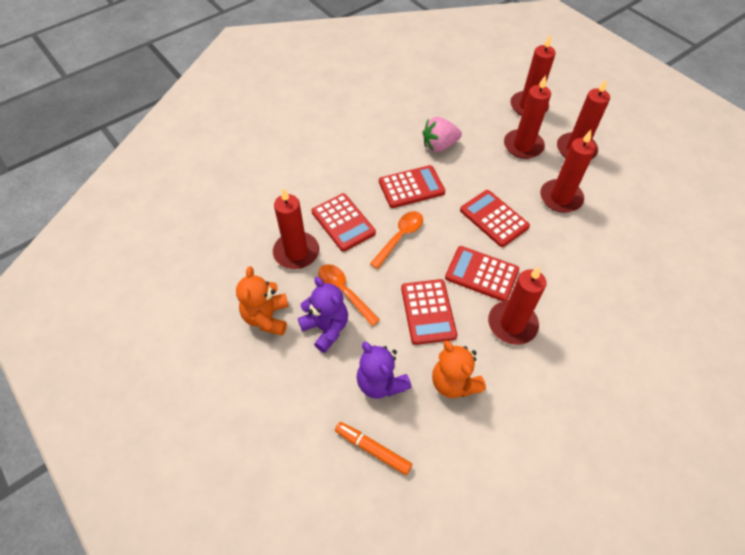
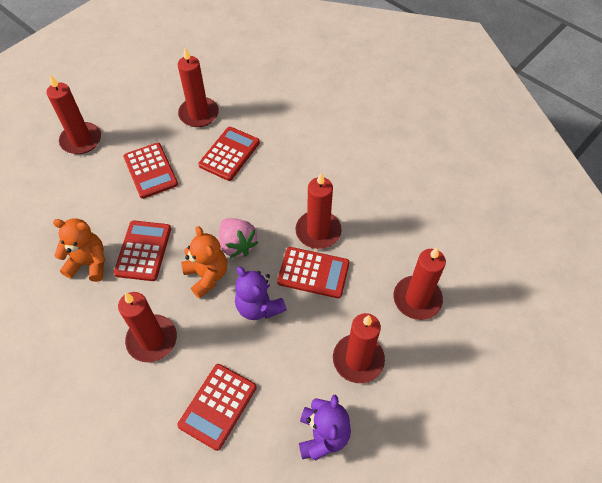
orange marker: [335,422,412,475] = 1 -> none = 0
orange spoon: [318,264,380,326] [370,211,423,269] = 2 -> none = 0

